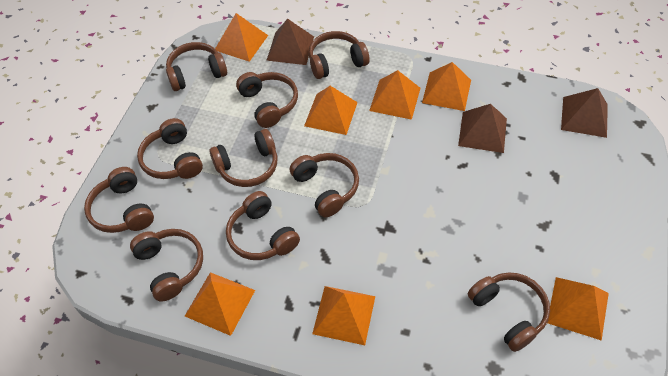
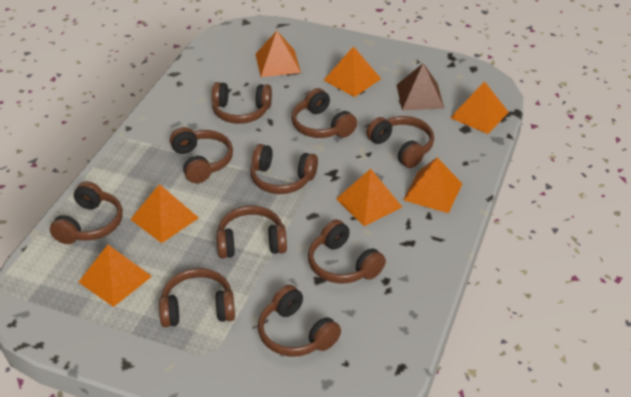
brown pyramid: [266,19,314,65] [458,104,507,153] [561,88,608,138] = 3 -> [397,63,444,110] = 1

